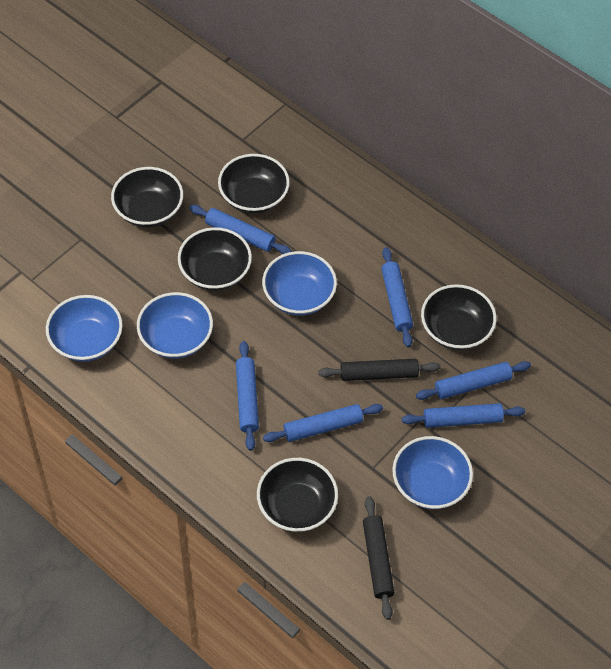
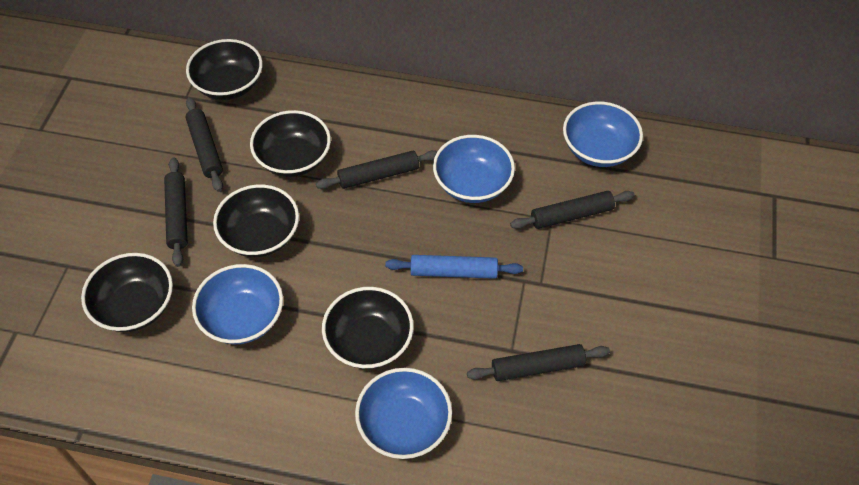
black rolling pin: [319,359,441,381] [363,496,394,620] = 2 -> [164,157,188,267] [186,97,223,192] [316,150,437,189] [467,344,610,381] [510,191,635,229] = 5
blue rolling pin: [189,205,292,254] [236,341,259,451] [263,404,383,442] [381,247,413,347] [402,403,525,428] [416,361,531,400] = 6 -> [385,255,523,279] = 1

